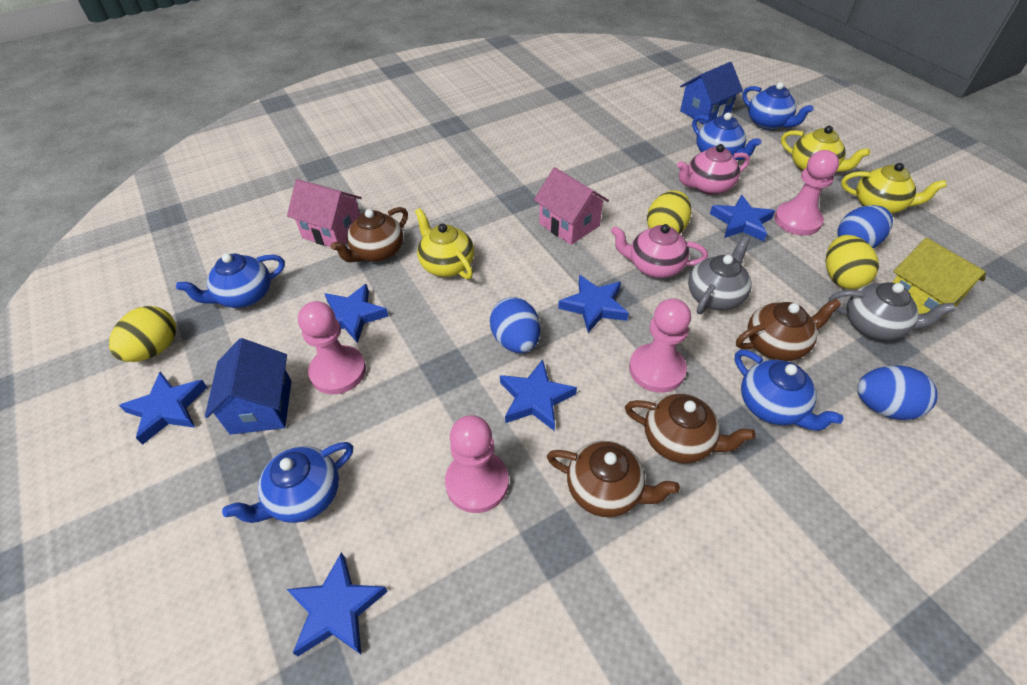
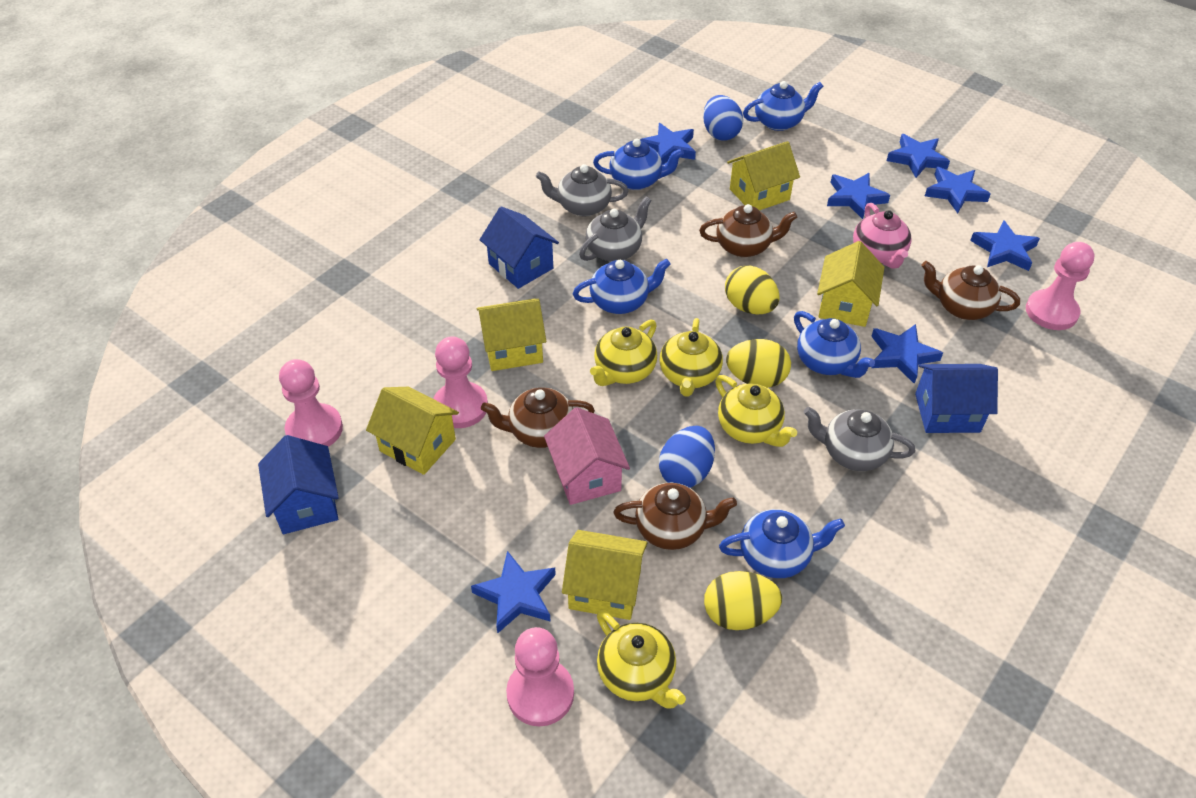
blue egg: [490,297,540,353] [837,205,893,248] [857,365,938,420] = 3 -> [659,426,715,488] [703,95,743,141] = 2
blue house: [205,338,291,435] [680,62,743,125] = 2 -> [258,435,339,534] [479,206,559,289] [915,364,998,433] = 3
blue star: [119,372,207,445] [286,552,388,656] [324,284,388,343] [500,359,577,431] [558,275,629,333] [710,195,775,241] = 6 -> [471,551,556,634] [640,123,696,164] [827,173,890,219] [871,324,943,384] [887,134,950,178] [925,167,991,213] [970,220,1040,271] = 7
grey teapot: [688,236,752,314] [829,282,955,340] = 2 -> [536,164,629,216] [579,196,652,261] [804,407,915,471] = 3
pink house: [287,179,362,247] [534,167,609,245] = 2 -> [544,407,630,505] = 1
pink teapot: [611,224,708,278] [677,144,750,195] = 2 -> [853,203,912,269] = 1
yellow house: [892,238,986,326] = 1 -> [366,387,459,475] [477,299,546,371] [562,530,647,620] [727,141,800,210] [817,241,884,327] = 5
yellow teapot: [415,208,474,279] [781,126,870,172] [841,163,947,214] = 3 -> [590,319,657,386] [597,611,686,709] [660,318,723,397] [715,375,797,447] = 4

